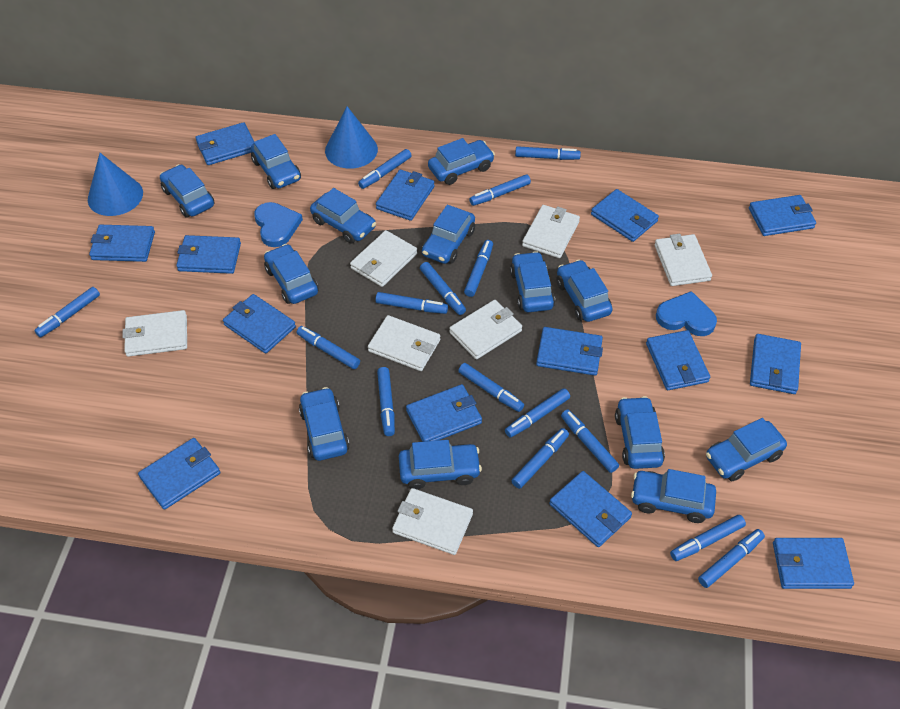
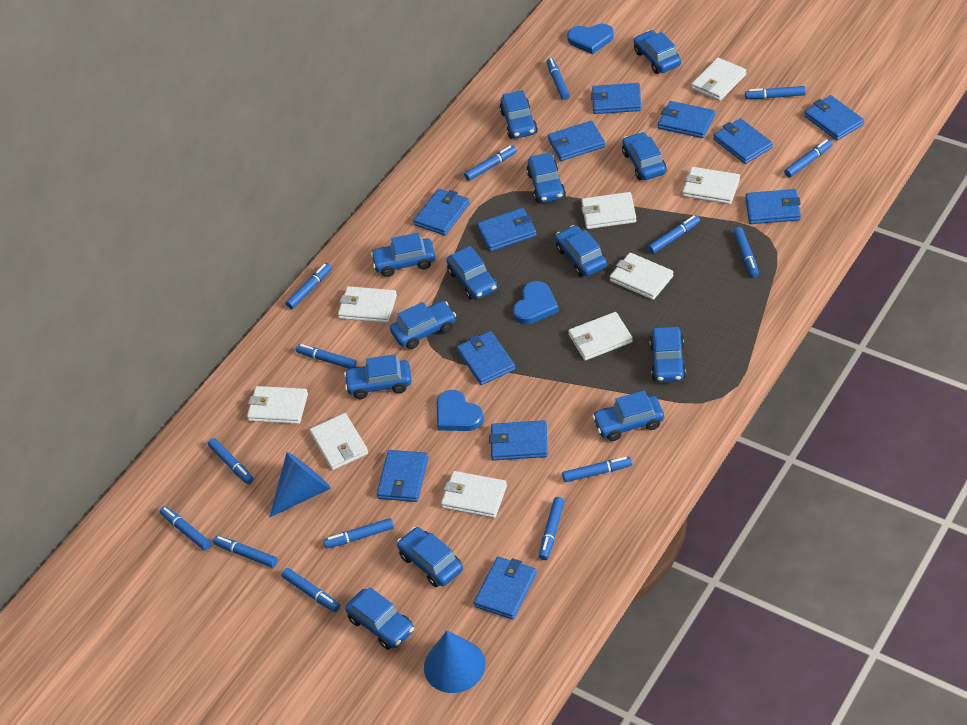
blue heart: [254,202,303,247] [656,291,717,336] = 2 -> [437,390,484,431] [513,281,559,324] [567,24,614,54] = 3
blue wallet: [89,225,155,262] [138,438,220,510] [176,235,241,274] [196,122,254,165] [223,294,296,354] [376,170,435,221] [406,384,482,442] [536,327,603,376] [549,471,632,547] [591,189,659,242] [646,330,710,390] [749,195,816,236] [750,334,801,394] [773,538,854,589] = 14 -> [377,450,428,502] [414,189,470,235] [457,331,515,385] [474,557,537,619] [477,208,537,251] [489,420,548,461] [548,121,605,161] [591,83,641,114] [658,101,715,138] [713,118,773,164] [745,189,801,224] [804,95,864,140] = 12
white wallet: [122,310,187,357] [350,230,417,287] [368,315,440,371] [392,488,473,555] [449,300,522,359] [522,205,580,258] [655,234,712,286] = 7 -> [247,386,308,424] [310,413,368,470] [338,286,397,323] [441,471,507,518] [568,312,633,360] [581,192,636,229] [610,253,673,300] [682,167,740,204] [691,58,746,101] = 9

